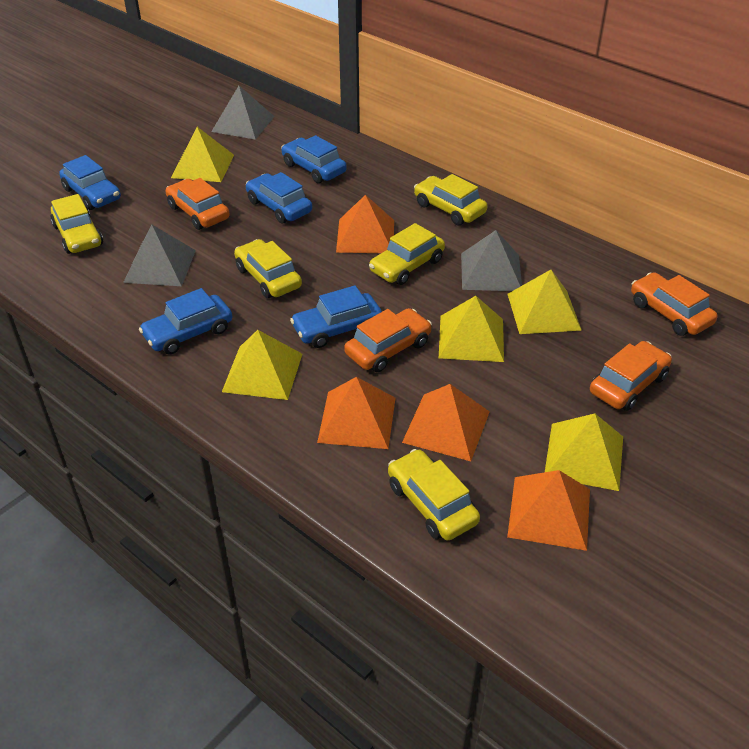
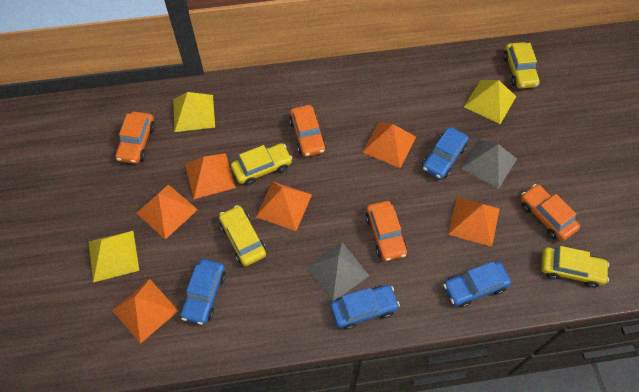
blue car: [59,155,121,210] [139,288,232,355] [246,172,312,223] [281,135,347,183] [290,285,382,348] = 5 -> [180,259,226,325] [330,285,400,330] [422,127,469,179] [443,262,511,308] = 4
grey pyramid: [123,225,196,286] [211,86,275,140] [461,230,522,291] = 3 -> [306,242,370,302] [461,139,517,189] = 2
orange pyramid: [317,377,395,449] [336,195,394,253] [402,384,490,461] [507,470,590,551] = 4 -> [112,279,178,344] [136,184,198,240] [185,153,236,199] [256,181,312,231] [362,122,416,168] [448,197,500,247] = 6
yellow car: [50,194,103,254] [234,239,302,298] [369,223,445,285] [388,449,480,541] [414,174,487,225] = 5 -> [219,205,266,266] [231,143,292,186] [503,42,540,89] [541,246,609,288] = 4
yellow pyramid: [171,127,234,182] [222,330,302,400] [439,296,504,362] [508,270,582,334] [545,413,623,491] = 5 -> [89,231,139,282] [173,92,215,132] [464,80,516,124] = 3

